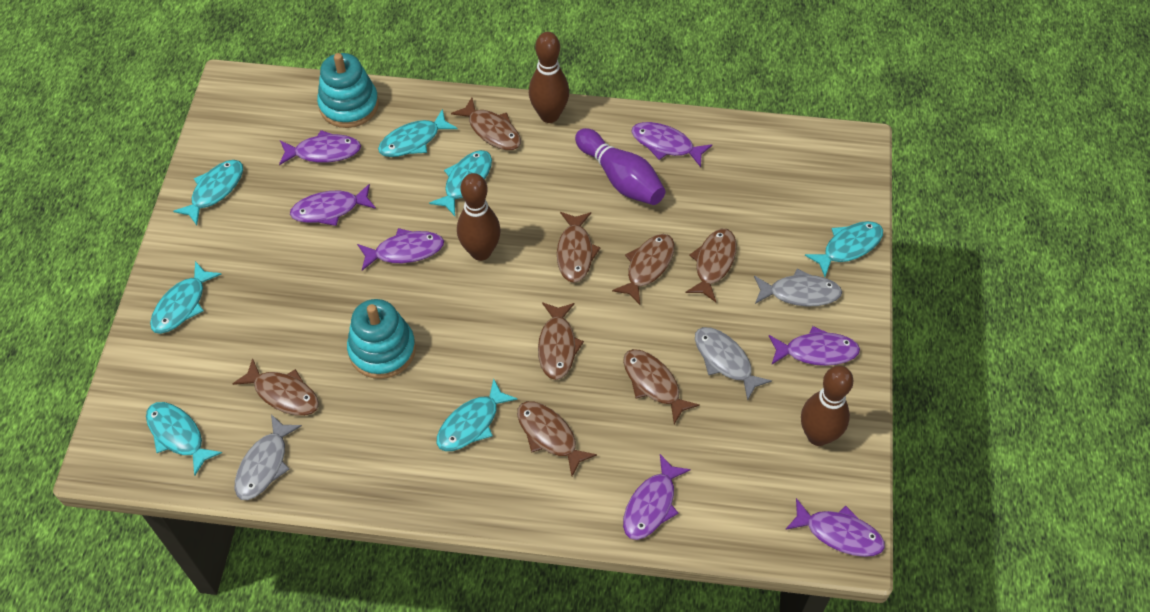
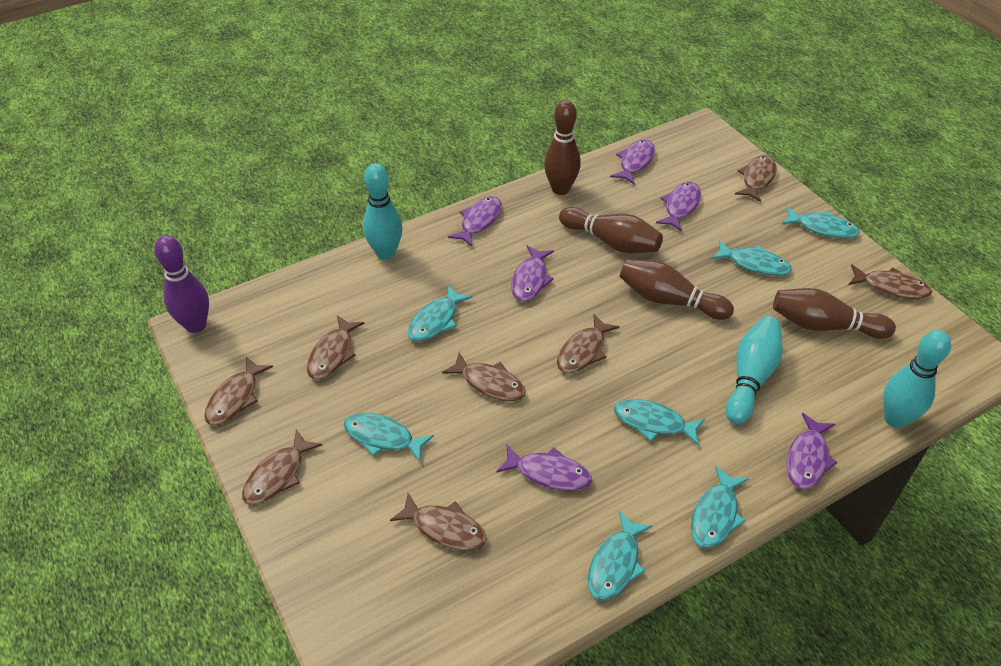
brown bowling pin: [457,173,501,261] [529,32,569,123] [801,366,853,446] = 3 -> [544,100,581,195] [559,207,663,253] [619,259,734,320] [773,288,896,339] = 4
grey fish: [234,414,302,500] [695,327,772,401] [754,269,842,307] = 3 -> none = 0
purple fish: [279,130,361,165] [290,184,376,226] [357,228,444,271] [623,454,691,540] [631,122,712,167] [769,326,860,366] [785,498,885,557] = 7 -> [448,196,502,247] [496,445,592,491] [511,245,554,302] [610,139,655,185] [656,182,701,232] [786,413,837,489] = 6
turquoise bowling pin: none = 0 -> [363,163,402,260] [726,316,783,424] [883,330,951,428] = 3
turquoise stacking toy: [317,53,379,128] [347,299,416,379] = 2 -> none = 0

